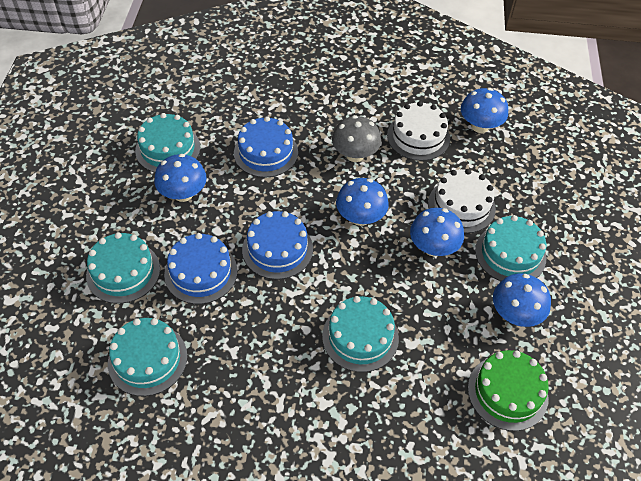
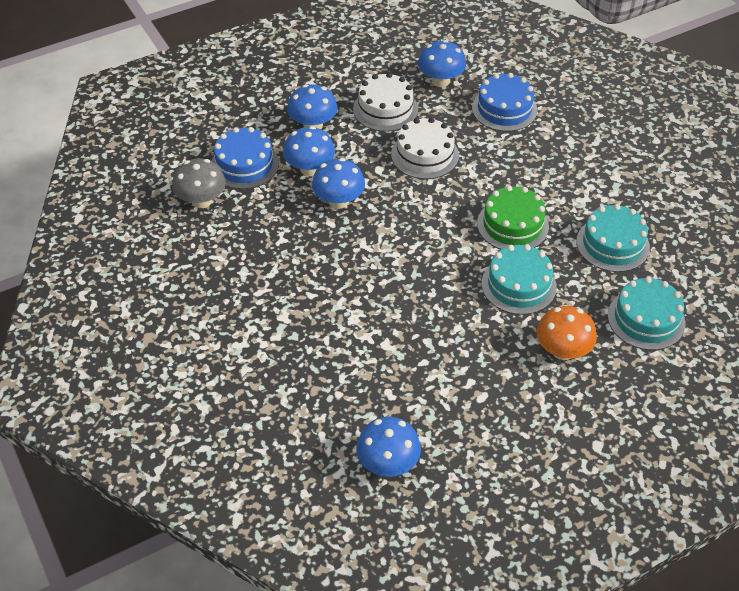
blue cake: [164,233,238,304] [234,116,298,177] [242,211,313,279] = 3 -> [211,127,279,189] [472,73,537,131] = 2
orange mushroom: none = 0 -> [537,306,597,360] = 1
turquoise cake: [86,232,160,304] [108,318,187,396] [135,113,200,173] [322,296,399,372] [475,215,546,281] = 5 -> [482,244,557,315] [577,204,650,272] [608,277,685,350] = 3

